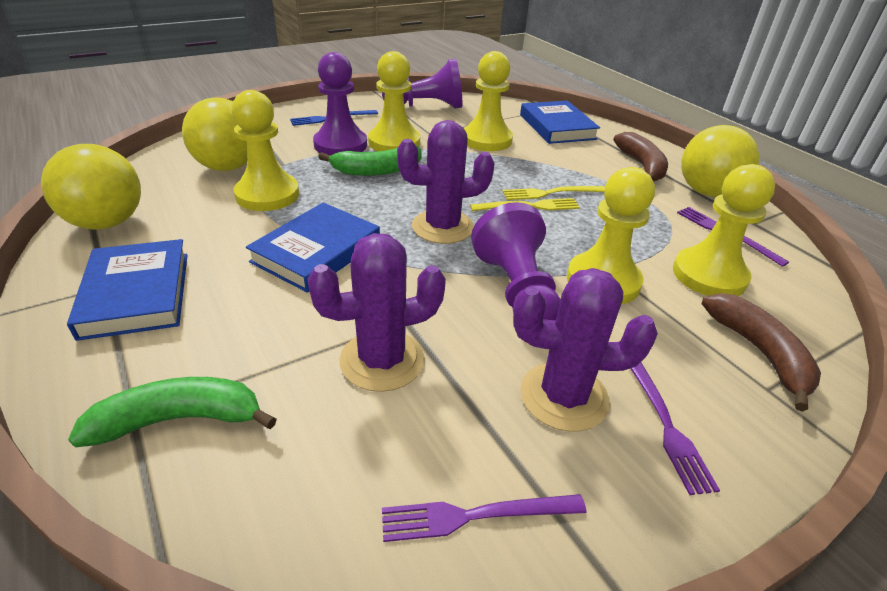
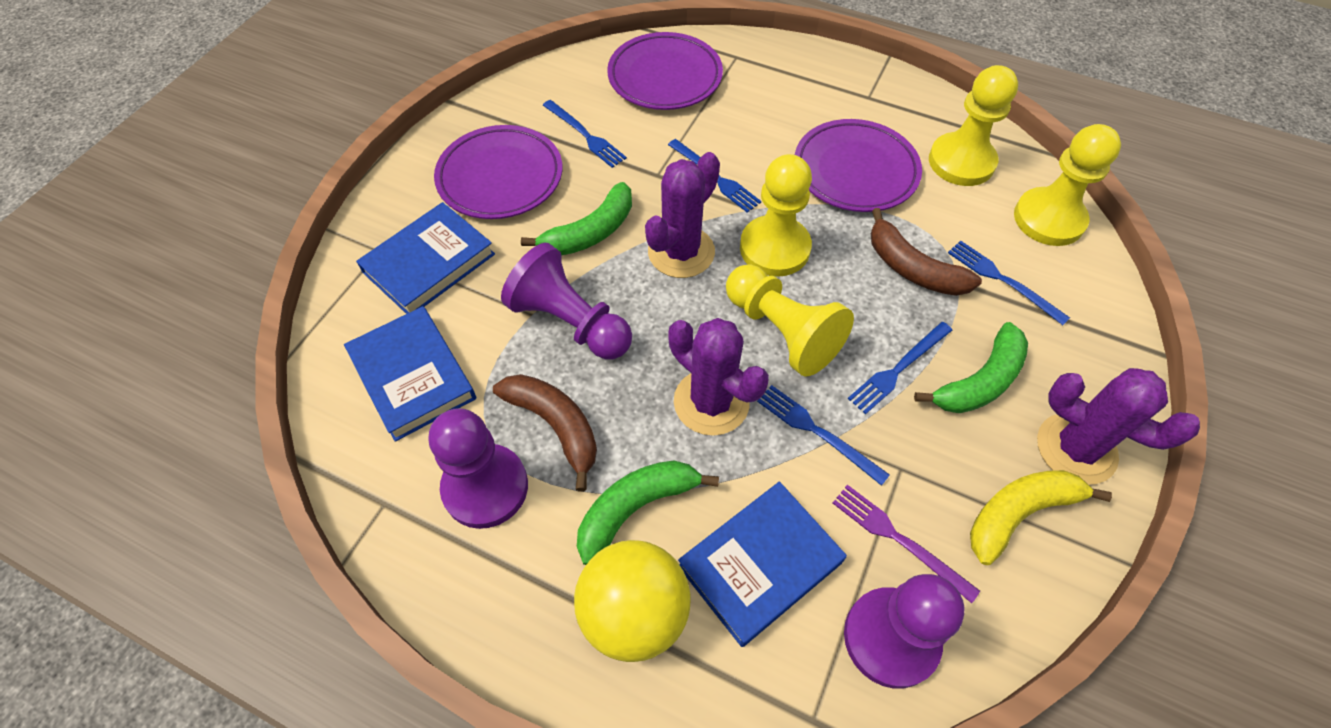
blue fork: [290,110,378,126] = 1 -> [543,100,627,168] [668,139,761,213] [757,385,890,486] [848,322,952,414] [948,241,1070,325] = 5
green banana: [68,377,277,447] [319,145,422,176] = 2 -> [521,182,632,255] [577,460,719,565] [914,322,1028,413] = 3
purple fork: [382,494,586,542] [630,362,720,495] [677,207,789,267] = 3 -> [833,485,980,603] = 1
purple plate: none = 0 -> [434,125,562,219] [607,32,723,110] [795,119,922,212] = 3
yellow ball: [41,144,141,229] [182,97,247,171] [681,125,759,197] = 3 -> [574,540,691,662] = 1
yellow banana: none = 0 -> [970,470,1112,565] = 1
yellow fork: [470,198,580,211] [502,186,605,200] = 2 -> none = 0
yellow pawn: [232,90,299,211] [368,51,420,151] [464,51,513,151] [567,167,655,304] [673,164,775,296] = 5 -> [726,264,854,377] [740,154,812,277] [929,65,1018,186] [1014,124,1121,246] = 4

